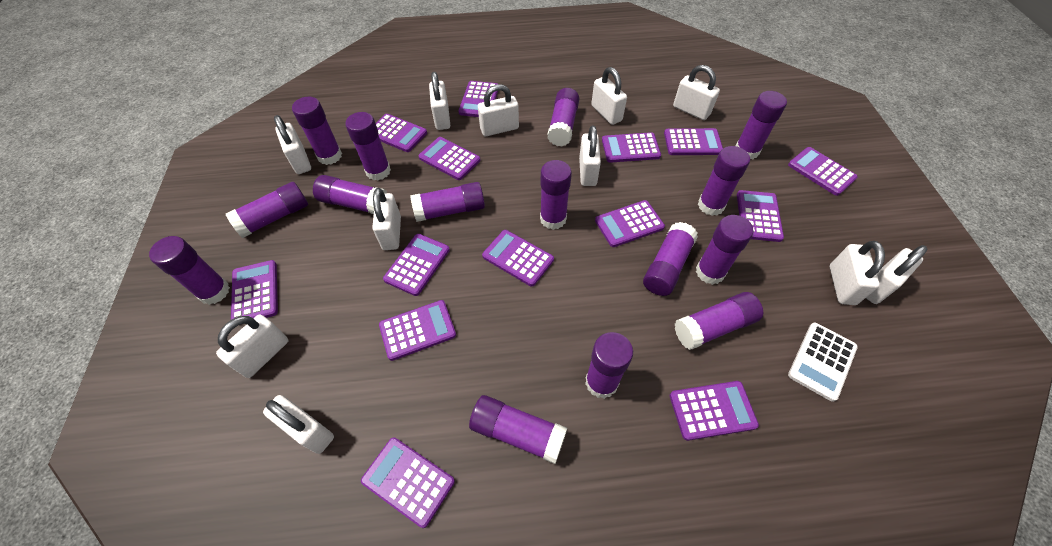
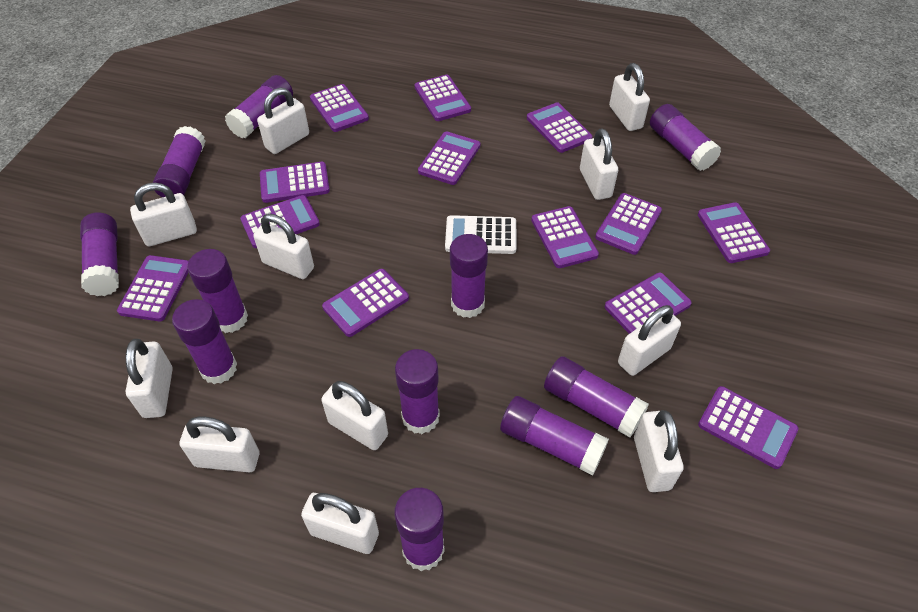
purple calculator: [231,260,278,320] [361,437,455,528] [376,114,427,152] [379,300,456,361] [383,234,450,296] [418,137,480,180] [458,81,498,117] [482,230,554,287] [595,200,665,247] [602,132,661,163] [664,128,723,155] [670,381,759,441] [737,190,784,242] [788,147,858,196] = 14 -> [117,255,189,321] [240,195,320,248] [260,162,330,203] [310,84,369,132] [322,269,409,337] [415,75,471,121] [418,131,480,185] [527,102,592,153] [531,206,599,268] [595,193,662,255] [605,273,692,334] [698,202,770,263] [698,386,799,469] = 13
purple glue stick: [149,236,230,305] [226,182,308,238] [292,97,342,165] [313,175,387,214] [345,112,391,180] [410,182,485,222] [469,395,567,464] [540,160,572,230] [547,88,579,147] [585,332,633,399] [643,222,698,296] [675,292,763,350] [696,215,753,285] [698,146,750,216] [735,91,787,159] = 15 -> [80,213,119,296] [153,126,205,197] [172,299,237,384] [187,249,248,333] [225,75,293,138] [395,349,440,434] [395,488,445,571] [450,234,488,318] [500,396,609,475] [544,356,649,438] [650,104,721,171] = 11

